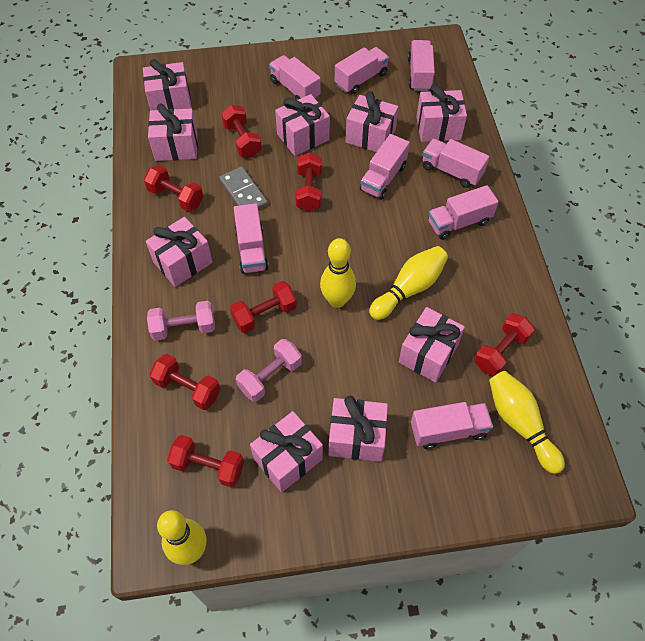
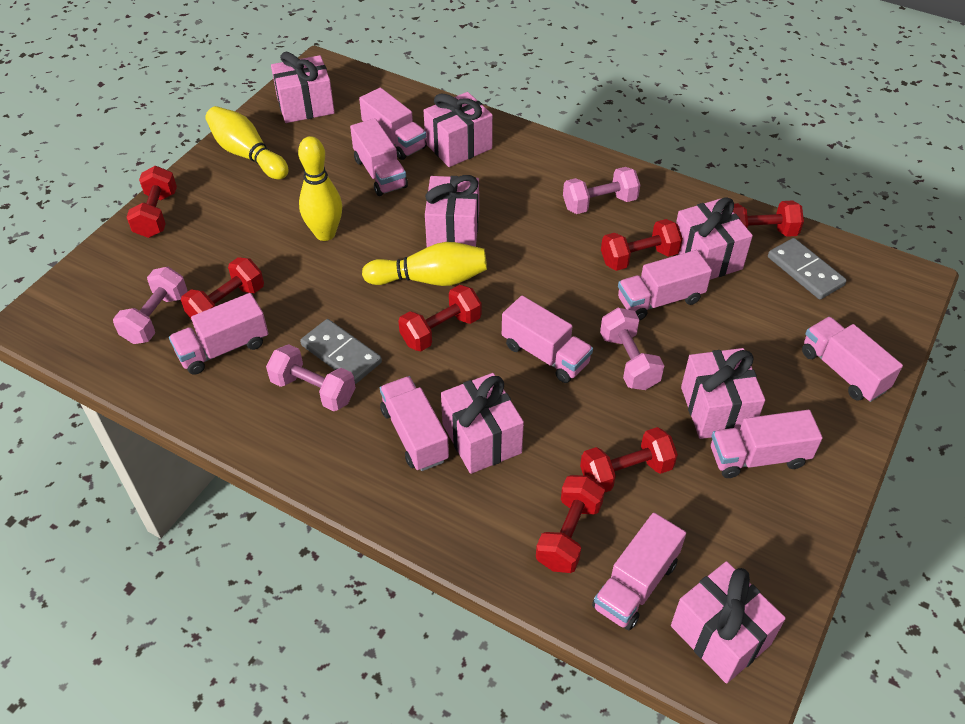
grey domino: [219,167,268,210] = 1 -> [300,319,382,384] [768,238,847,299] = 2
pink dumbbell: [147,301,215,340] [236,339,302,402] = 2 -> [113,267,187,344] [266,344,356,411] [563,167,640,214] [600,308,664,390] = 4
pink gift: [143,59,192,111] [146,217,213,287] [148,103,198,161] [250,411,323,493] [275,94,330,156] [329,396,388,462] [346,91,398,152] [399,307,465,383] [416,85,467,142] = 9 -> [271,52,335,123] [424,92,493,167] [425,175,479,247] [441,373,524,474] [671,561,786,684] [676,197,753,280] [681,348,765,439] = 7
pink truck: [234,203,269,274] [269,55,321,100] [335,47,389,94] [360,134,410,199] [408,40,435,91] [411,402,493,449] [423,139,489,188] [429,185,499,240] = 8 -> [169,293,268,375] [350,118,408,196] [359,87,427,160] [380,376,449,471] [502,296,593,383] [592,513,686,630] [618,250,712,321] [711,410,823,478] [802,317,903,402] = 9
yellow bowling pin: [157,510,206,565] [320,238,356,308] [369,246,448,320] [489,371,565,474] = 4 -> [205,106,289,179] [298,136,342,241] [362,242,487,286] = 3

